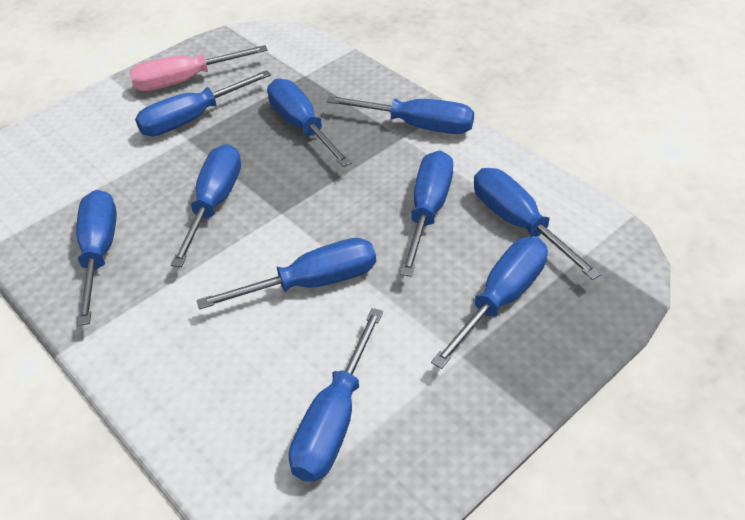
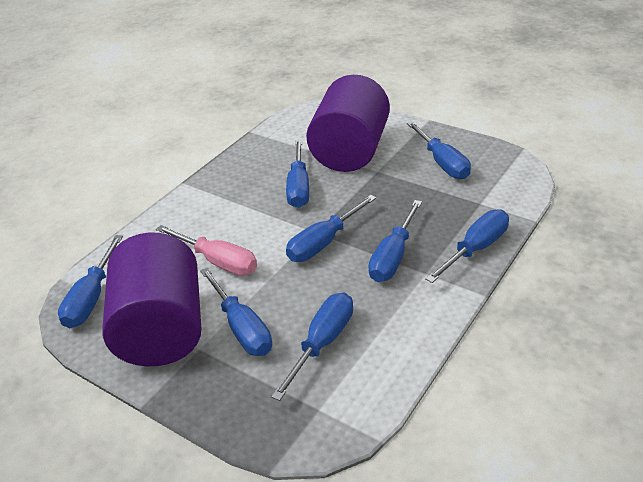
blue screwdriver: [76,190,117,326] [135,70,271,136] [171,144,241,267] [196,238,376,310] [267,78,352,167] [289,308,383,482] [327,96,474,134] [400,150,453,277] [431,237,548,369] [474,168,601,280] = 10 -> [58,235,123,328] [200,267,272,356] [271,293,353,401] [286,140,309,208] [286,195,376,262] [368,200,422,282] [407,121,471,179] [425,209,509,283] = 8
purple cylinder: none = 0 -> [102,233,201,366] [306,75,390,172] = 2

